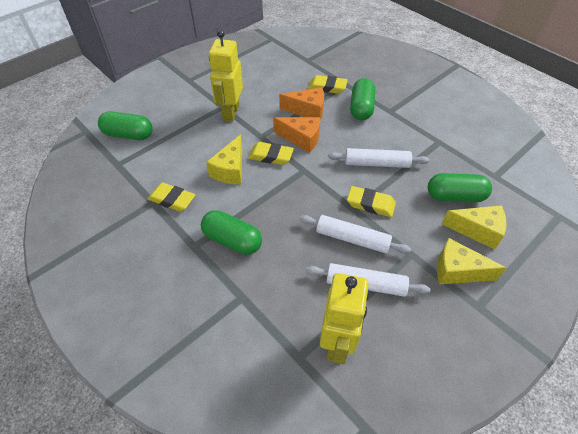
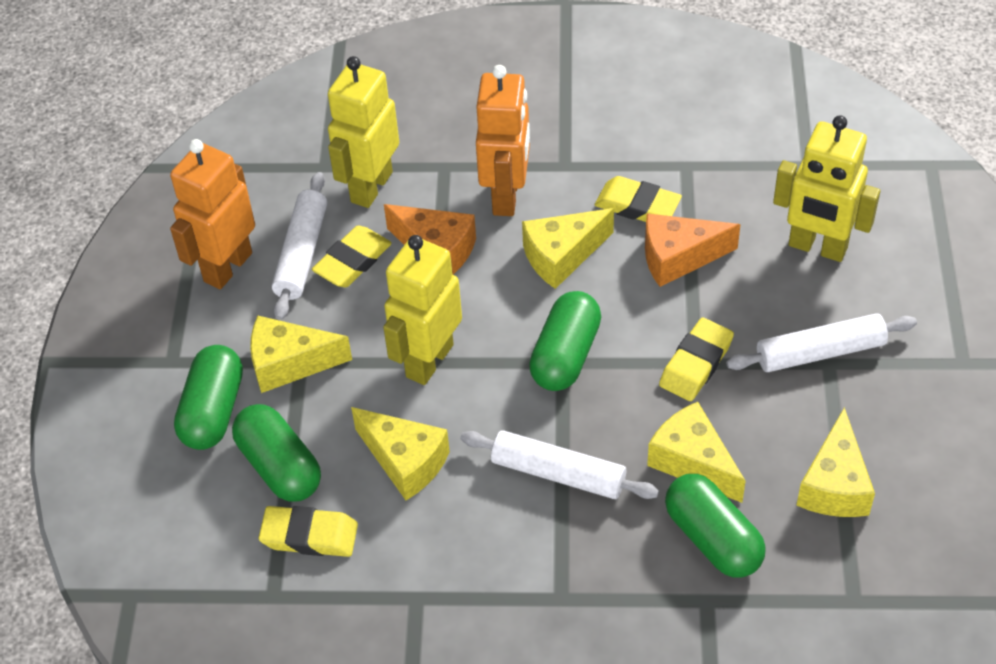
orange robot: none = 0 -> [170,139,255,289] [476,65,530,216] = 2
yellow cheese: [206,134,242,184] [437,238,506,284] [442,205,507,249] = 3 -> [250,315,352,393] [351,407,450,500] [522,208,614,289] [647,402,746,503] [797,407,875,517] = 5
yellow robot: [209,30,243,122] [320,273,369,364] = 2 -> [328,56,399,208] [383,235,462,385] [773,115,880,262] = 3

